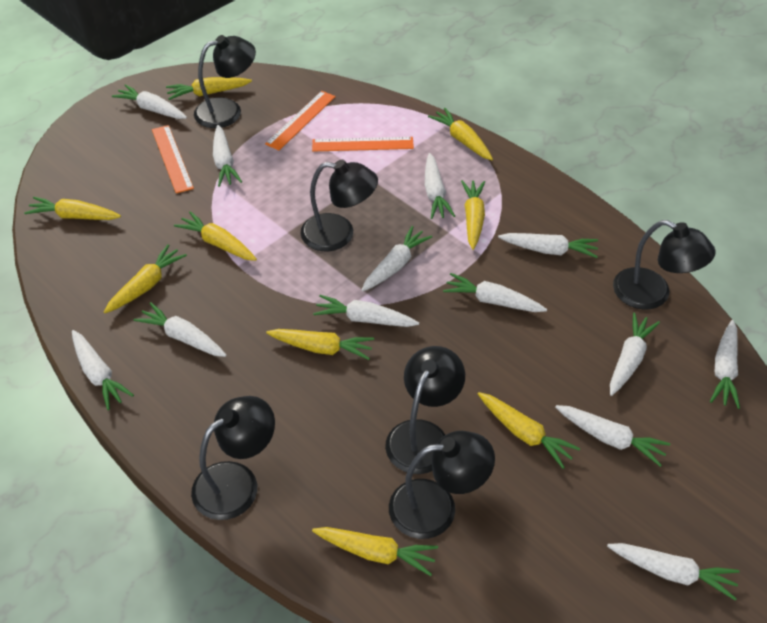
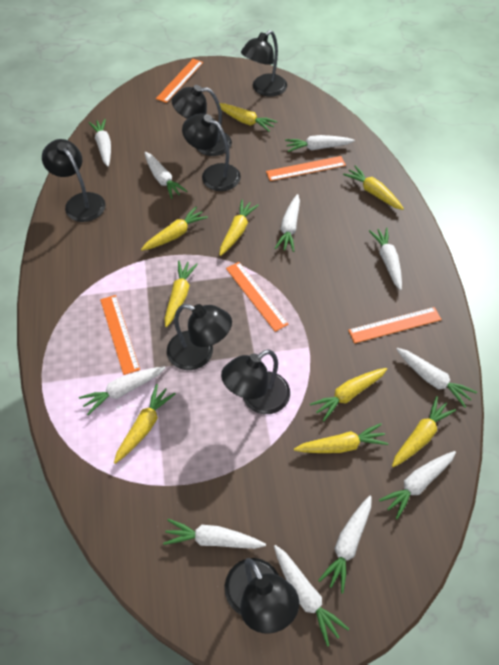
black lamp: [191,396,275,520] [194,35,256,128] [300,160,378,251] [385,346,465,474] [389,431,495,539] [613,220,716,310] = 6 -> [42,139,105,222] [167,304,232,370] [172,85,232,156] [182,113,241,191] [221,349,290,414] [225,558,299,633] [241,30,287,97] = 7
orange ruler: [152,125,194,193] [265,91,336,150] [312,137,414,152] = 3 -> [100,295,140,375] [156,59,203,103] [226,262,289,332] [266,156,346,181] [348,307,442,343] = 5
white carrot: [72,330,134,410] [112,84,187,119] [134,302,227,357] [213,125,242,187] [313,295,419,327] [361,226,432,291] [425,153,455,219] [443,273,547,312] [498,233,598,258] [555,405,671,467] [607,543,740,601] [610,312,660,396] [710,320,740,409] = 13 -> [79,367,165,415] [88,119,111,167] [145,152,187,199] [163,519,266,549] [274,545,349,647] [275,194,300,252] [285,135,355,152] [318,496,372,594] [369,227,402,290] [379,451,456,520] [396,348,477,408] = 11

